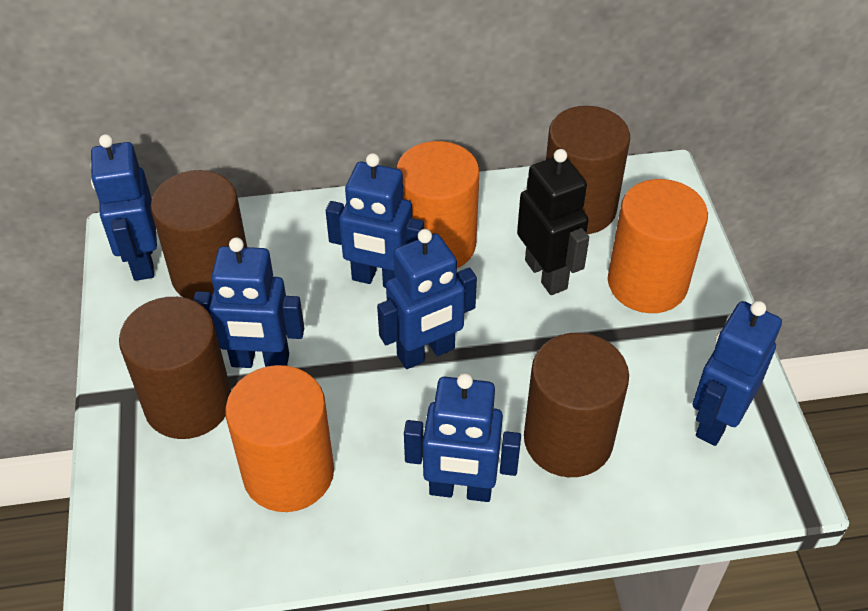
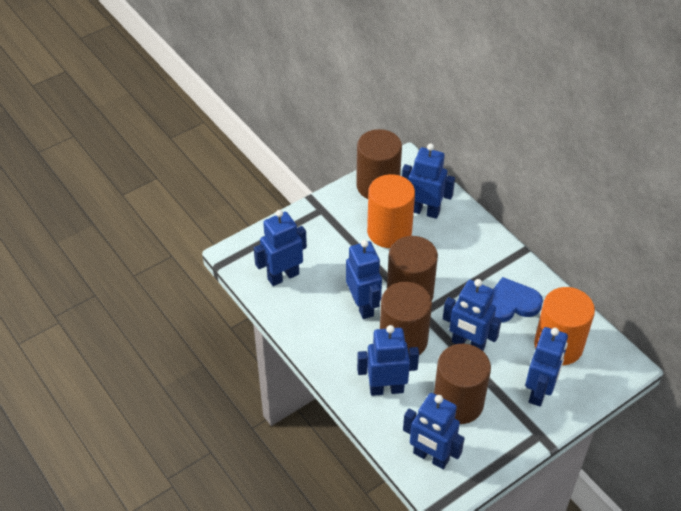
black robot: [517,149,589,295] = 1 -> none = 0
blue heart: none = 0 -> [492,277,543,322] = 1
blue robot: [91,134,157,281] [193,237,304,368] [326,153,424,288] [377,229,477,369] [404,373,521,502] [693,301,782,446] = 6 -> [254,210,307,286] [346,240,382,319] [357,325,419,396] [402,144,455,219] [403,393,465,469] [443,279,501,351] [525,327,568,406] = 7
orange cylinder: [225,365,334,512] [396,141,479,268] [608,179,708,313] = 3 -> [367,174,415,248] [534,287,595,365] = 2

